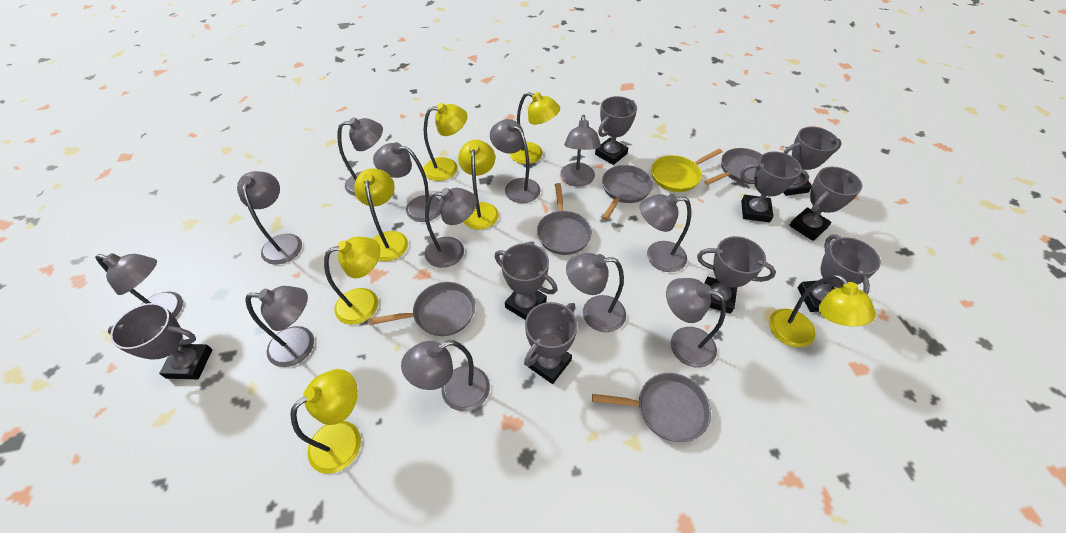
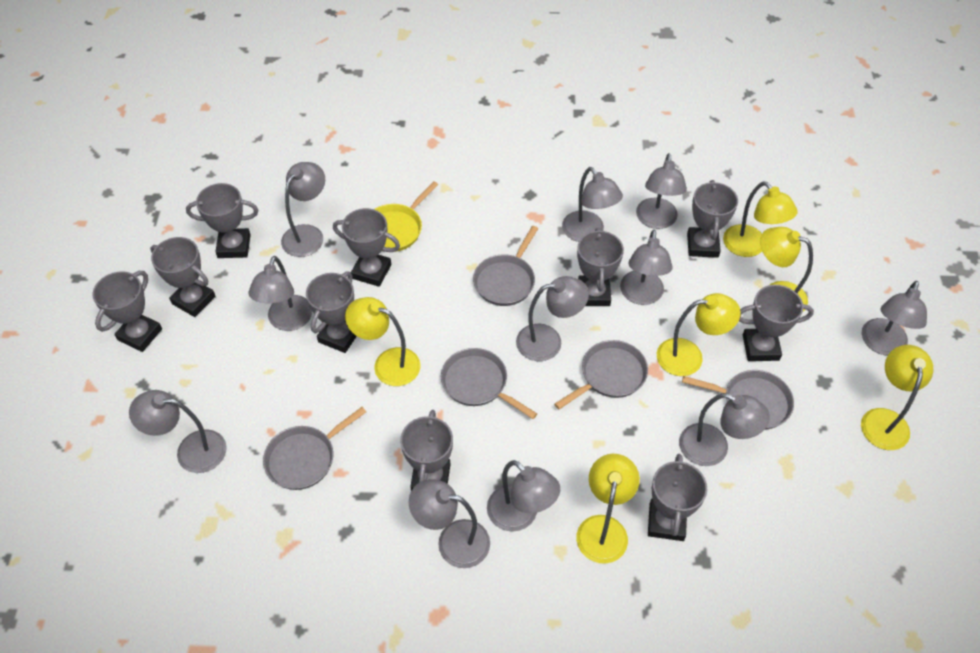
grey lamp: [95,253,183,317] [237,171,302,264] [245,286,314,367] [337,117,383,196] [373,143,440,222] [401,340,490,411] [424,188,477,268] [490,119,541,203] [560,115,601,187] [566,253,626,333] [640,194,691,272] [666,278,726,368] = 12 -> [129,390,227,473] [249,256,312,331] [281,162,325,257] [409,479,490,568] [487,460,560,532] [516,276,589,361] [562,167,623,242] [620,230,673,305] [636,153,687,229] [679,393,770,466] [862,281,927,356] = 11
grey trophy: [108,303,212,379] [495,243,558,320] [524,302,578,384] [595,96,637,165] [697,236,776,314] [740,151,809,222] [783,127,842,196] [789,167,862,241] [798,234,881,312] = 9 -> [92,271,162,352] [150,237,216,317] [186,183,258,258] [306,272,357,353] [333,208,400,287] [400,410,453,491] [577,228,624,306] [648,454,707,541] [687,180,738,258] [739,285,814,361] = 10
yellow lamp: [290,369,361,474] [324,236,380,325] [354,169,408,261] [423,103,467,181] [458,140,499,230] [510,92,560,164] [769,274,876,348] = 7 -> [345,297,420,386] [576,454,640,564] [657,293,741,376] [723,181,798,257] [760,227,813,312] [861,345,933,450] = 6

